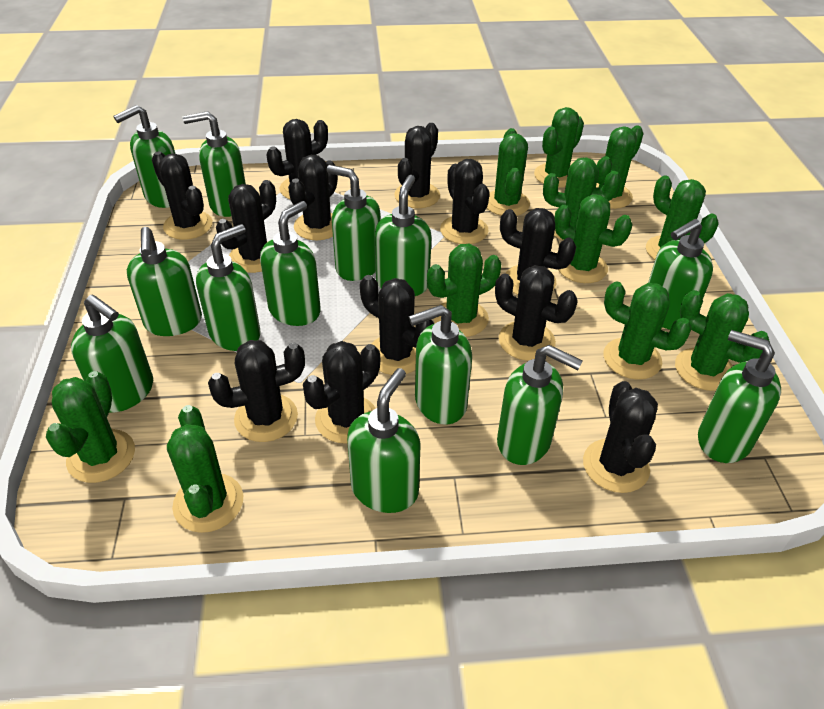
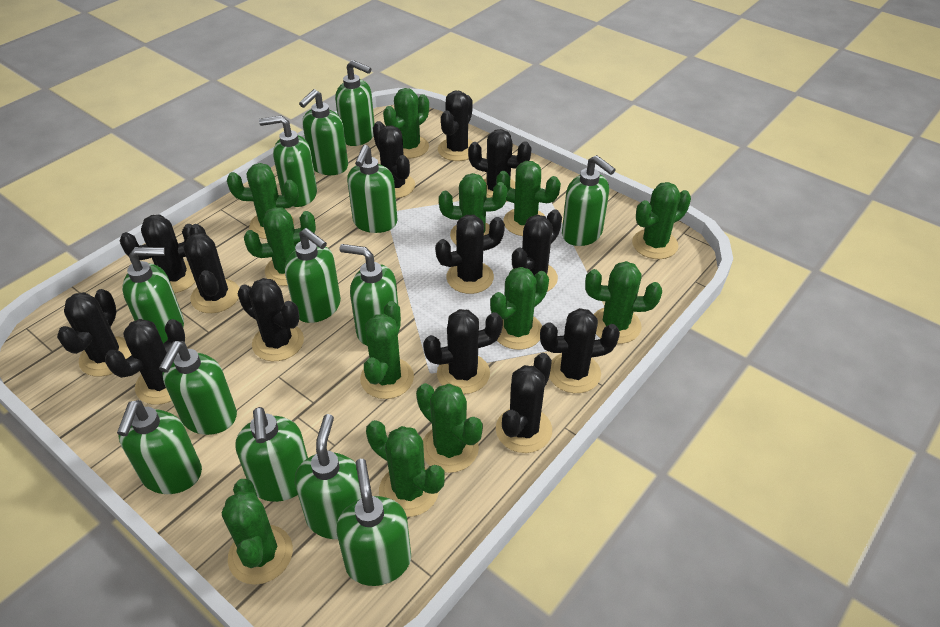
black cactus: [152,151,213,240] [208,340,305,442] [216,180,276,273] [267,119,328,199] [288,155,338,240] [303,341,380,444] [360,275,434,375] [394,123,440,208] [440,159,490,244] [495,265,578,361] [500,208,576,295] [583,381,658,493] = 12 -> [57,289,132,377] [105,319,185,405] [120,215,195,293] [184,224,239,313] [238,278,304,361] [373,121,415,199] [423,309,503,394] [435,215,505,294] [438,91,473,161] [468,129,532,202] [496,353,552,453] [512,209,562,292] [540,308,620,393] = 13
green cactus: [46,371,135,483] [167,405,243,533] [427,244,501,337] [487,128,530,216] [534,107,584,188] [543,157,621,240] [555,195,633,283] [596,125,644,209] [603,282,692,380] [646,175,718,260] [675,290,770,391] = 11 -> [222,479,293,585] [227,163,298,239] [244,207,316,286] [360,301,414,399] [366,420,445,517] [383,88,429,159] [416,383,483,473] [439,173,507,245] [490,267,549,350] [496,161,561,236] [585,261,662,344] [632,182,691,259] = 12

